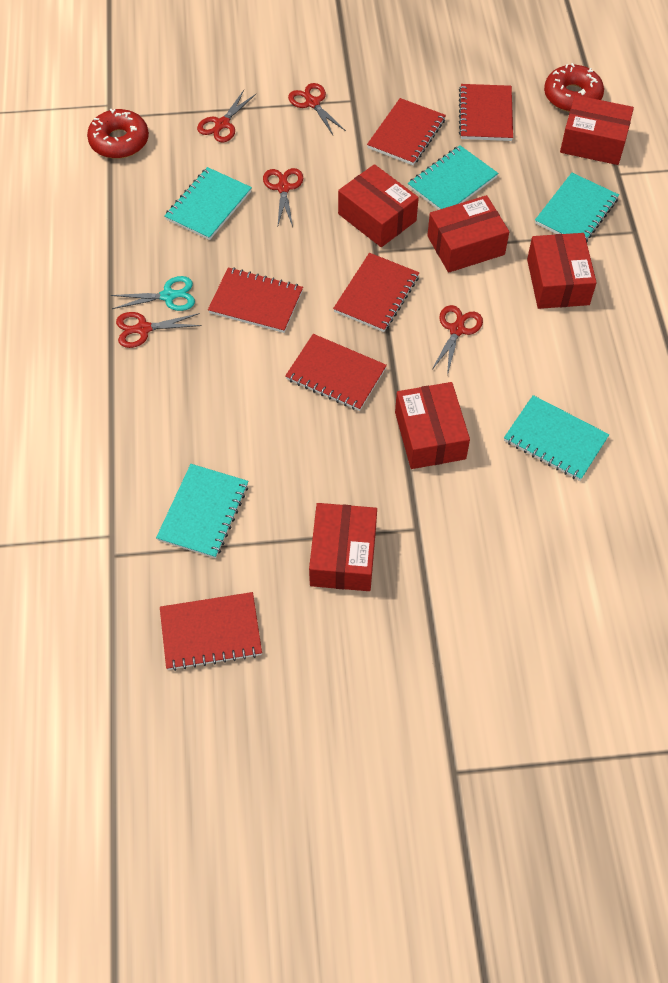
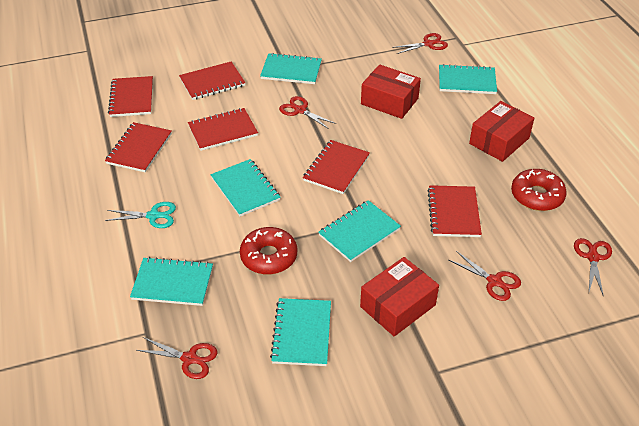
red box: [309,503,377,591] [338,164,419,247] [395,382,470,469] [427,195,509,273] [527,233,597,309] [560,95,634,165] = 6 -> [360,257,439,337] [361,64,421,119] [469,101,534,162] = 3
turquoise notebook: [156,464,248,558] [164,167,252,240] [408,145,498,210] [504,395,609,481] [535,173,619,242] = 5 -> [130,257,213,306] [211,159,281,216] [260,53,322,84] [270,298,331,366] [318,200,401,262] [439,64,497,94] = 6

